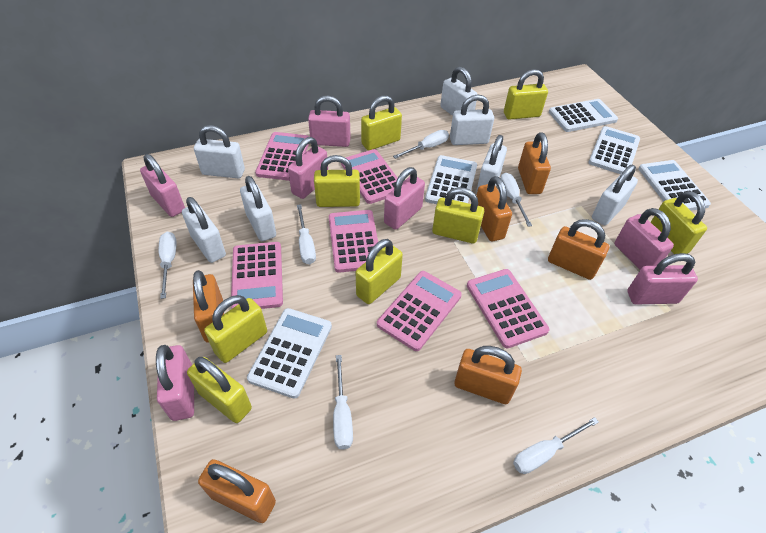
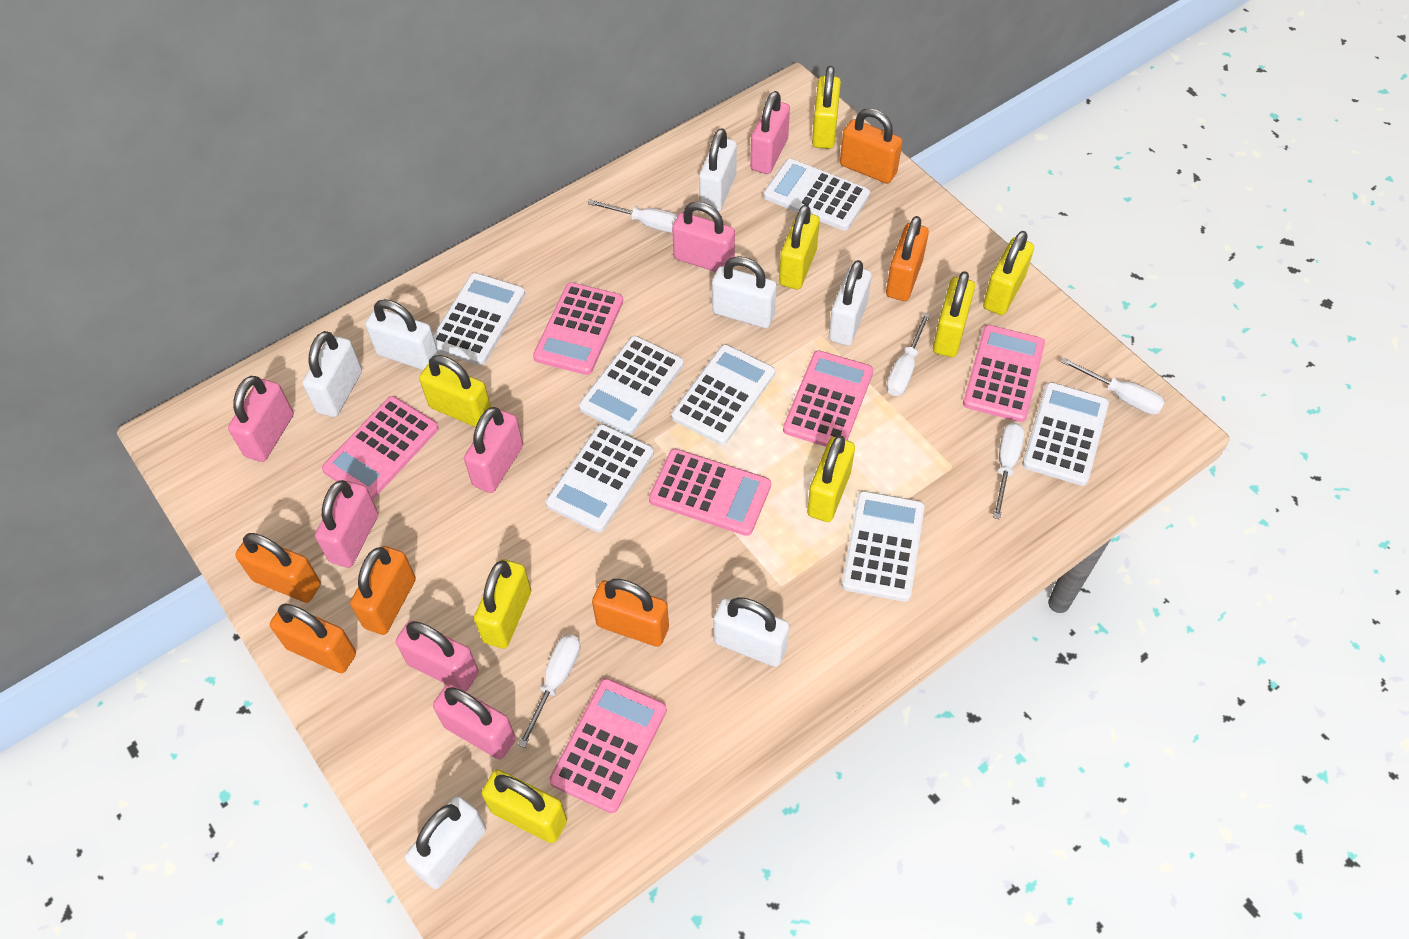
white calculator: [247,308,332,399] [425,155,477,204] [549,99,618,132] [588,126,640,174] [638,160,711,211] = 5 -> [433,273,525,365] [546,424,654,532] [579,336,684,435] [671,344,775,445] [764,159,870,231] [842,491,925,602] [1022,382,1109,486] = 7
white screwdriver: [159,232,177,299] [297,204,316,264] [333,355,353,449] [393,130,449,159] [500,173,532,227] [513,417,599,474] = 6 -> [518,634,581,748] [588,199,678,233] [886,312,930,396] [993,423,1024,519] [1061,357,1165,415] = 5

